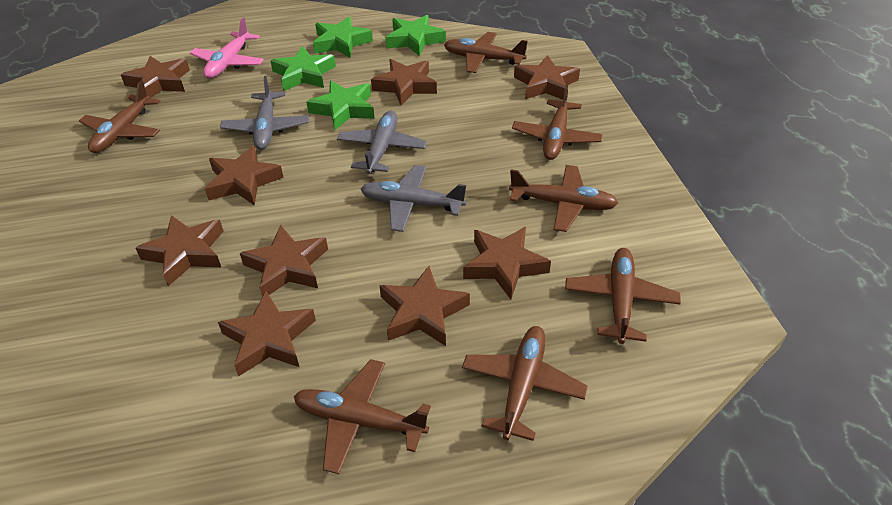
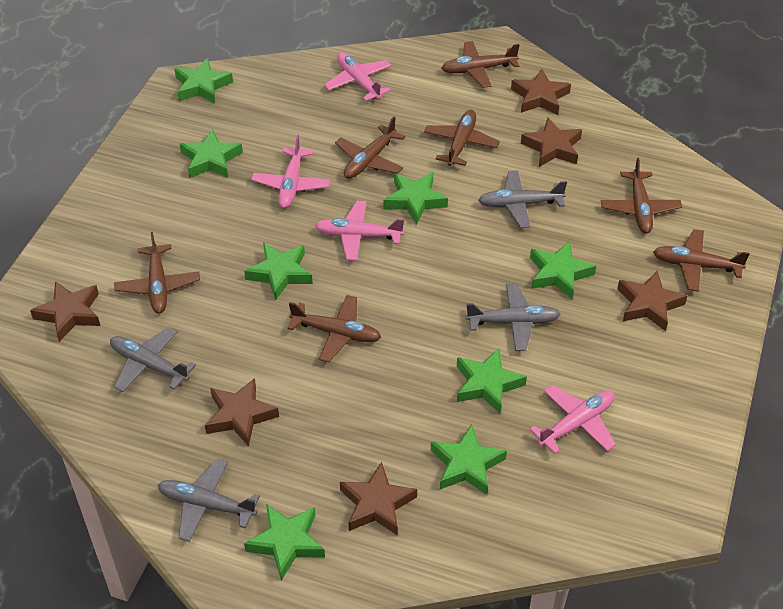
brown star: [121,56,190,98] [136,215,223,286] [205,146,284,205] [218,291,316,376] [240,225,328,297] [371,59,437,105] [380,266,470,346] [463,227,551,299] [514,55,580,100] = 9 -> [30,281,100,342] [205,378,279,447] [340,462,417,536] [511,69,571,115] [521,118,582,167] [617,270,687,331] = 6
green star: [270,46,336,91] [307,81,375,130] [313,16,373,58] [385,15,446,56] = 4 -> [175,58,233,104] [180,129,243,178] [244,243,313,300] [244,504,325,580] [383,172,448,225] [431,424,507,495] [457,348,527,414] [530,241,596,299] = 8
grey plane: [220,76,309,150] [337,111,427,174] [361,165,466,232] = 3 -> [110,327,196,392] [158,458,260,542] [465,283,561,351] [478,171,567,228] = 4
pink plane: [190,18,264,78] = 1 -> [251,135,331,208] [315,201,404,261] [324,52,391,101] [530,385,616,454] = 4

